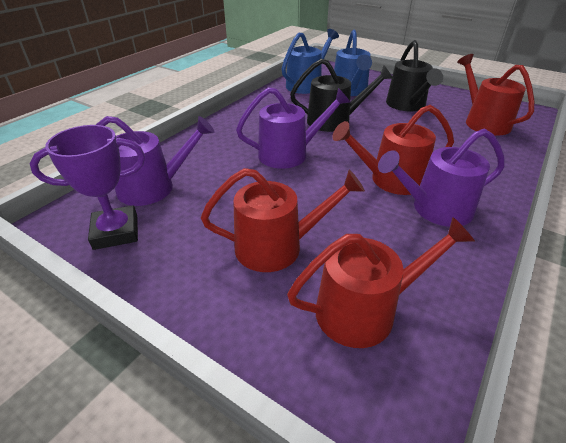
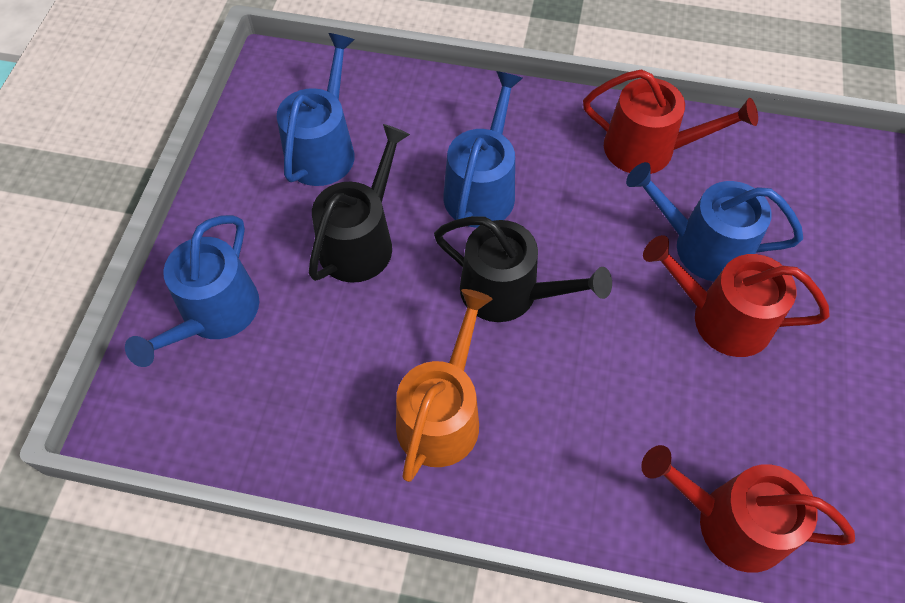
blue watering can: [282,29,339,94] [334,29,372,96] = 2 -> [125,215,259,367] [277,33,355,186] [443,71,523,228] [626,162,803,281] = 4
orange watering can: none = 0 -> [396,289,492,482] = 1
purple trophy: [29,125,145,250] = 1 -> none = 0
purple watering can: [96,116,215,206] [236,87,351,169] [378,128,505,227] = 3 -> none = 0
red watering can: [201,168,365,272] [287,217,475,348] [332,105,454,195] [457,54,534,135] = 4 -> [583,69,758,174] [641,445,855,573] [643,235,830,357] = 3

